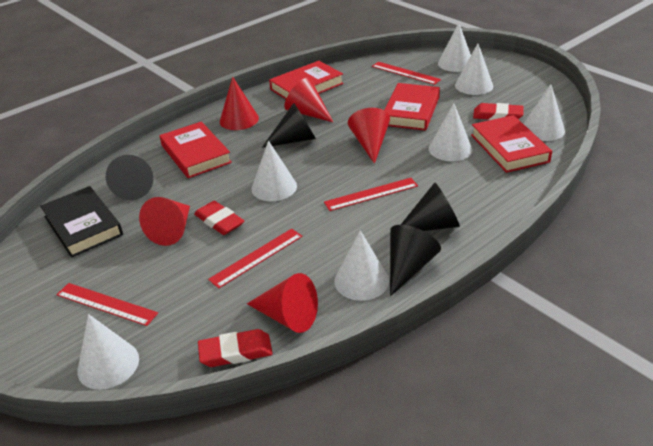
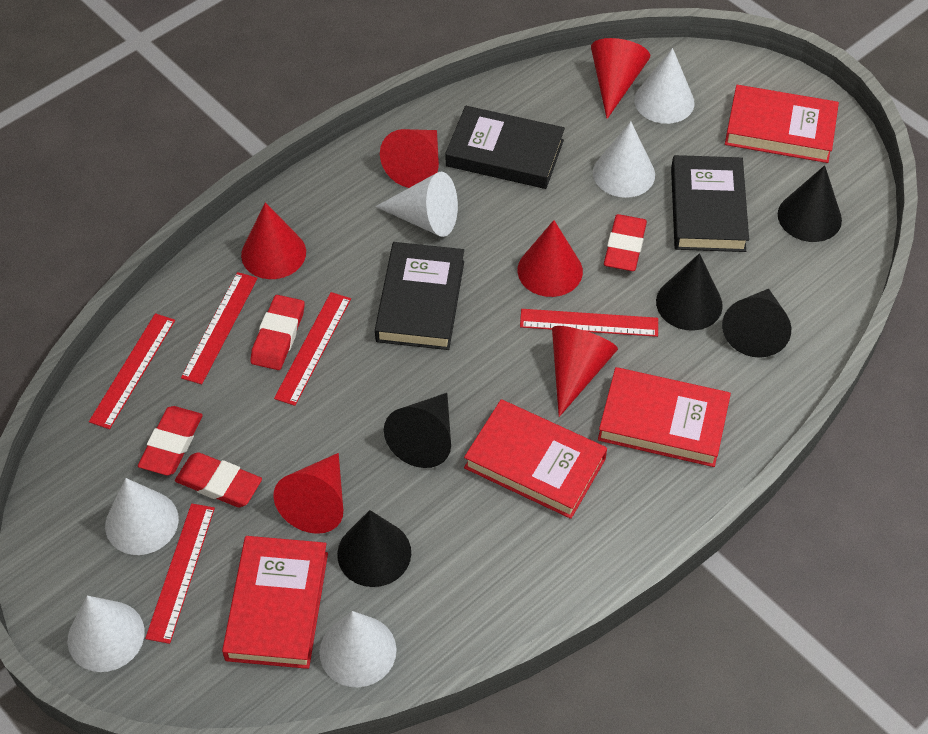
black book: [40,186,123,257] = 1 -> [375,242,464,350] [445,106,565,189] [671,155,749,252] = 3
black cone: [106,155,153,200] [262,103,316,148] [390,225,441,296] [401,182,460,231] = 4 -> [337,510,411,587] [384,393,451,468] [656,253,723,331] [722,289,791,358] [778,165,842,242] = 5
red cone: [139,197,190,246] [220,77,259,130] [247,273,318,333] [284,77,333,122] [348,108,390,164] = 5 -> [241,202,306,279] [273,453,343,534] [380,129,439,188] [518,220,583,297] [552,326,618,417] [591,38,650,119] = 6
red eraser: [194,201,244,235] [198,329,273,367] [473,103,524,120] = 3 -> [138,406,203,475] [175,452,262,507] [250,295,305,370] [604,214,647,271] = 4
red ruler: [57,283,158,326] [208,229,302,288] [324,178,418,211] [372,62,441,85] = 4 -> [89,313,175,429] [145,503,215,644] [181,272,258,384] [274,292,351,406] [520,309,658,337] = 5
white cone: [77,314,139,390] [252,141,297,201] [334,230,389,301] [429,103,473,161] [438,23,471,72] [455,44,493,95] [523,84,565,141] = 7 -> [67,595,145,672] [105,478,179,555] [319,611,397,687] [375,172,458,237] [593,121,655,198] [634,48,695,124] = 6

